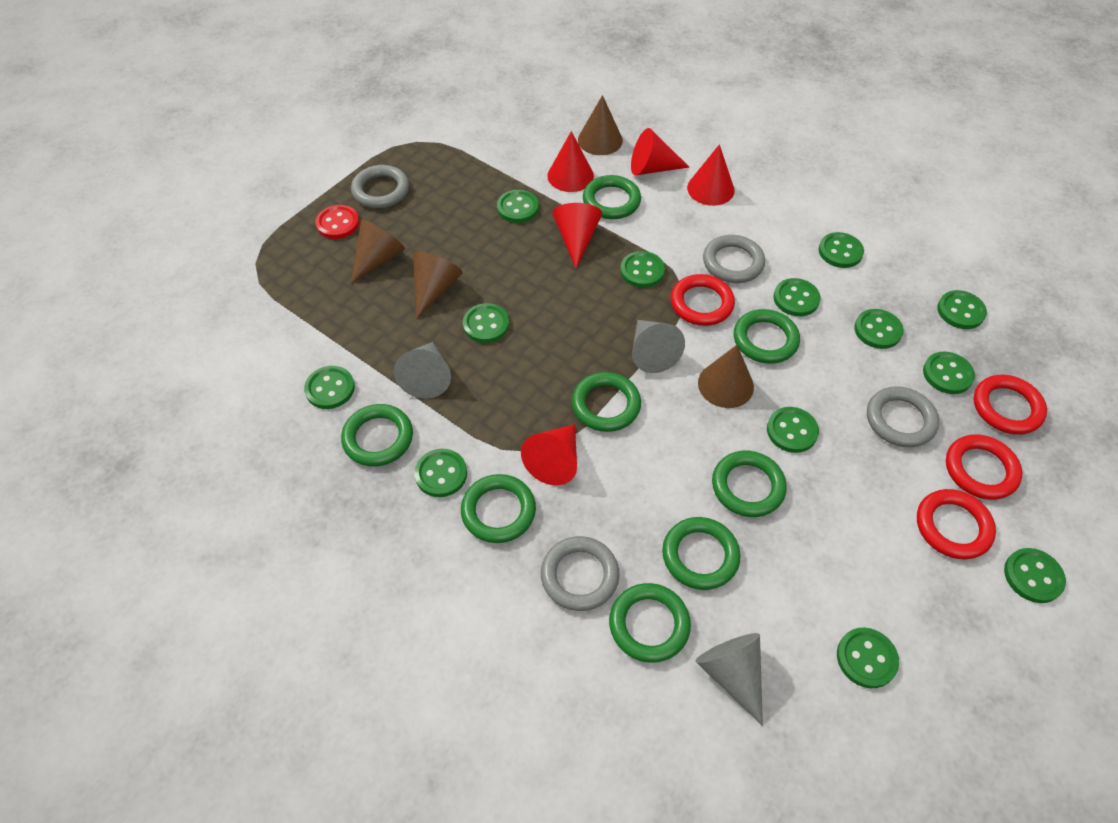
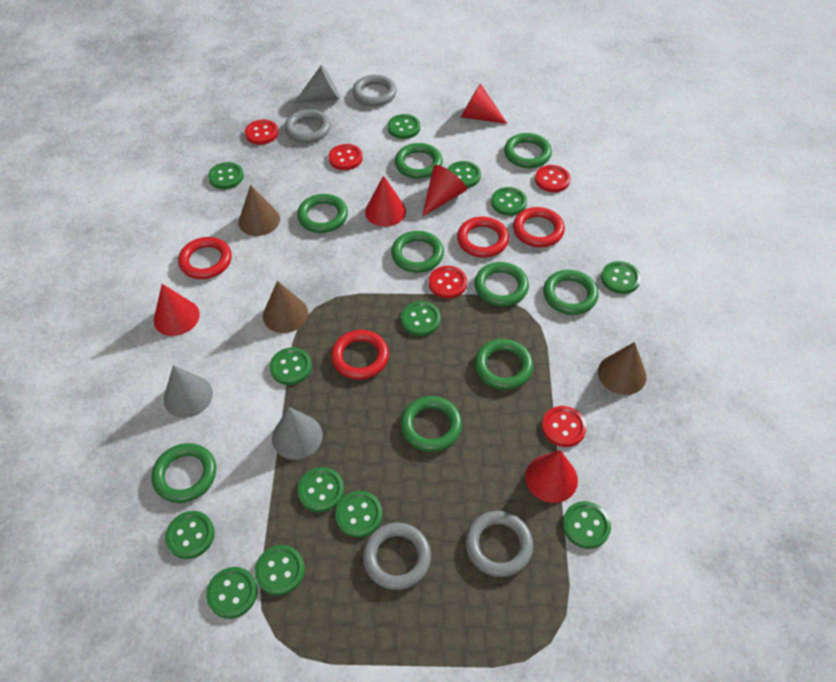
brown cone: [351,219,405,284] [413,251,463,319] [578,95,623,155] [698,345,754,408] = 4 -> [239,185,280,236] [263,281,308,333] [598,342,646,395] = 3
green ring: [341,404,413,467] [461,474,536,543] [572,372,641,432] [583,175,641,219] [609,583,691,663] [662,517,741,590] [712,451,787,517] [734,309,800,364] = 8 -> [152,443,216,503] [297,194,348,233] [391,231,444,273] [395,143,443,179] [401,396,462,452] [474,262,529,306] [475,339,533,390] [504,133,552,168] [543,270,599,315] = 9
red button: [315,205,359,239] = 1 -> [245,119,278,145] [328,144,363,170] [429,266,467,299] [535,165,570,193] [542,406,587,447] = 5

